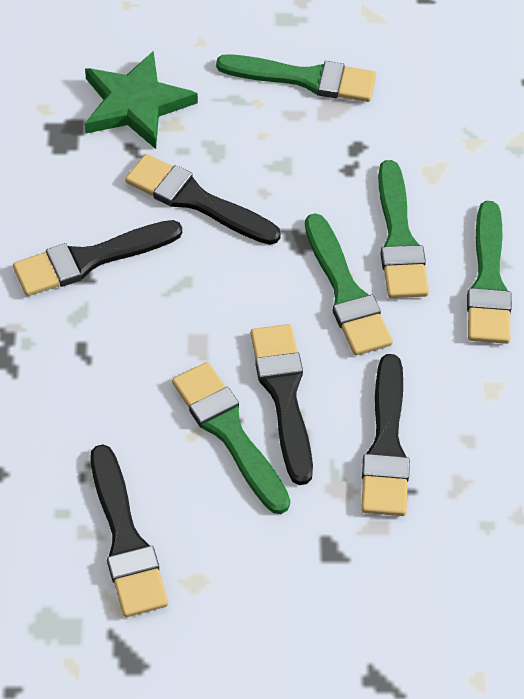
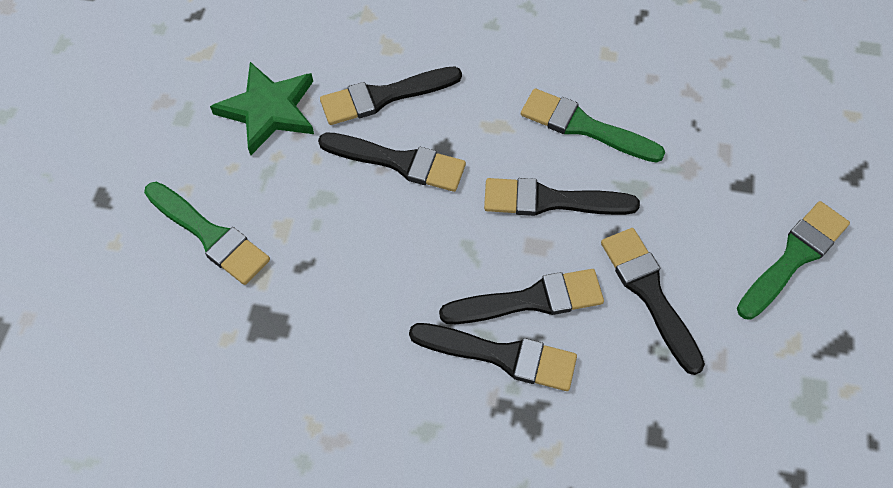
black brush: [13,220,182,296] [91,444,168,617] [125,154,281,245] [250,324,313,485] [361,354,410,516] = 5 -> [318,132,466,192] [320,66,462,125] [409,323,577,391] [439,269,604,324] [484,178,640,216] [601,228,705,375] = 6
green brush: [172,362,290,514] [216,54,376,102] [305,213,393,355] [378,160,429,298] [467,201,512,344] = 5 -> [144,182,270,285] [521,89,665,163] [737,201,850,320] = 3

